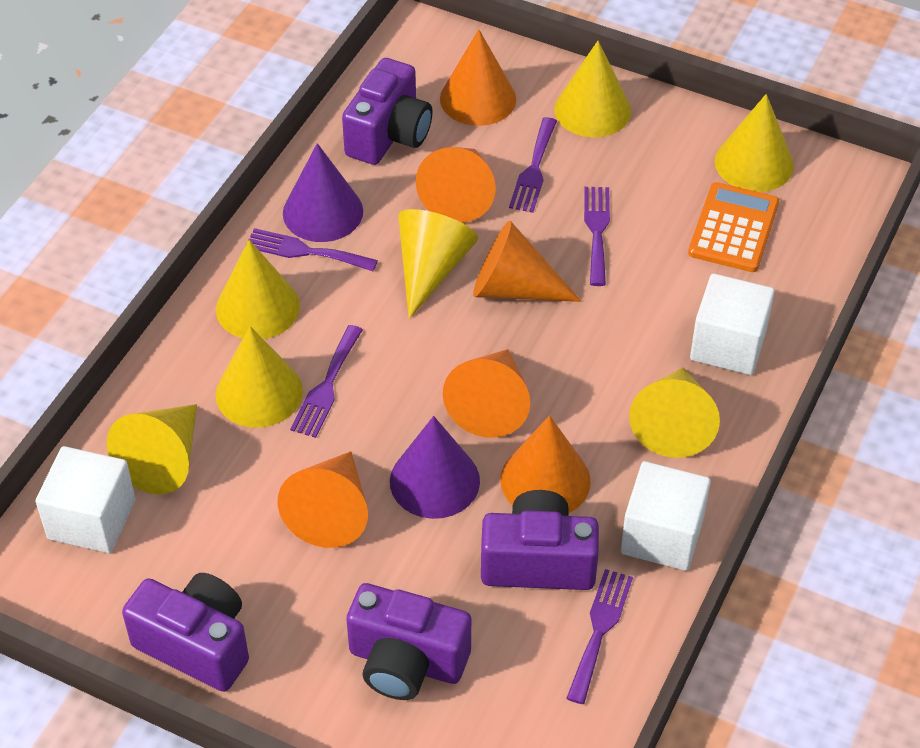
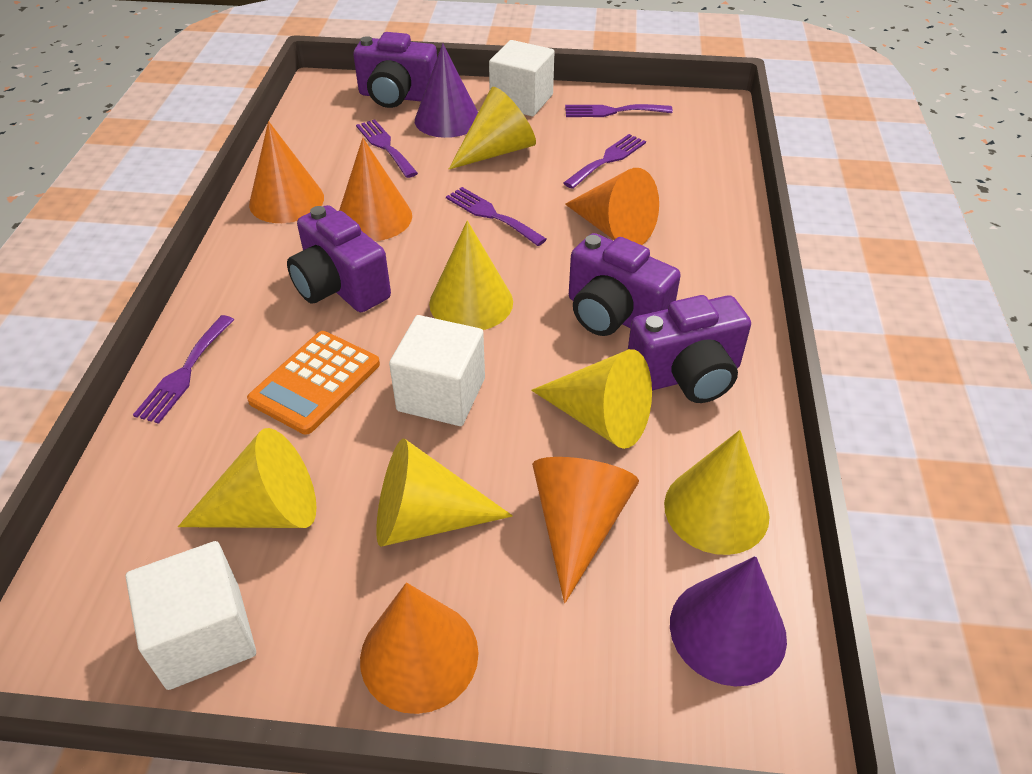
orange cone: [277,451,368,548] [416,147,496,223] [440,29,516,126] [443,349,530,437] [473,221,582,302] [500,415,591,514] = 6 -> [249,121,324,223] [339,138,412,241] [360,582,479,714] [532,457,639,603] [565,168,659,245] = 5
yellow cone: [107,404,197,494] [216,240,300,339] [216,326,303,428] [398,209,478,319] [554,41,631,137] [629,367,720,458] [715,94,794,192] = 7 -> [178,428,317,528] [376,439,513,547] [429,221,513,330] [449,87,536,169] [531,349,652,449] [664,430,770,555] = 6

